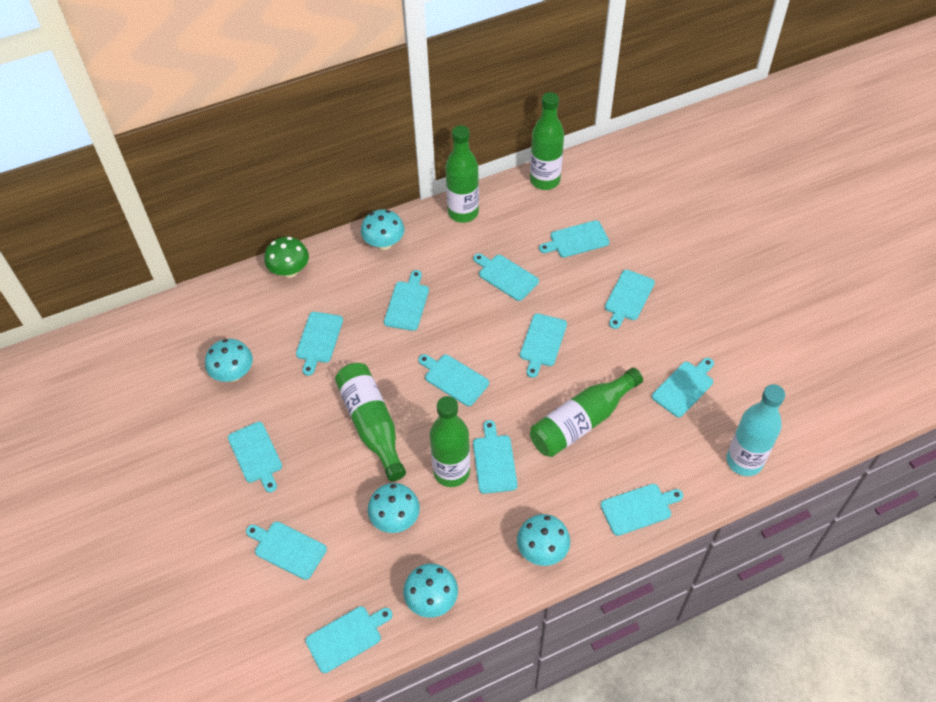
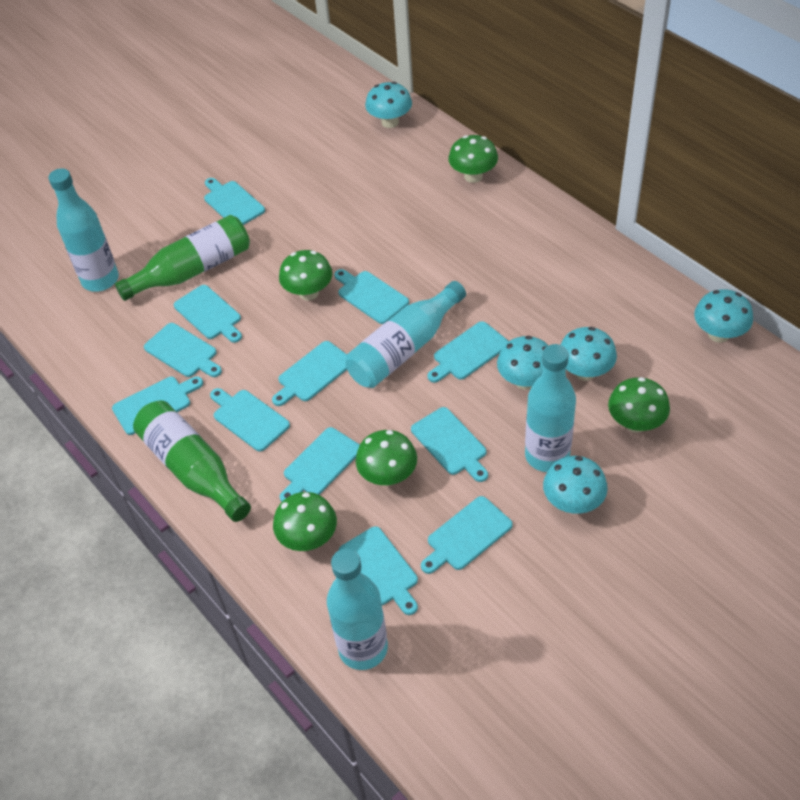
green bottle: [335,363,406,481] [430,396,470,487] [445,125,479,223] [530,92,564,190] [530,368,643,457] = 5 -> [115,215,250,301] [133,400,251,522] = 2
green mushroom: [264,237,309,278] = 1 -> [273,492,337,551] [279,250,332,301] [356,430,417,486] [448,135,498,183] [608,377,670,433] = 5
turquoise bottle: [726,384,785,476] = 1 -> [48,168,119,292] [327,548,388,670] [345,281,466,388] [525,344,576,472] = 4
turquoise cutting board: [228,422,282,493] [246,522,327,580] [296,312,343,376] [305,606,392,673] [384,270,429,331] [418,354,489,406] [473,253,539,301] [473,420,518,494] [520,313,567,378] [539,220,610,258] [600,484,683,536] [605,270,655,329] [652,358,714,417] = 13 -> [112,376,203,435] [144,323,222,377] [174,285,242,343] [204,178,265,225] [210,388,290,452] [272,341,347,406] [280,427,360,502] [334,269,409,324] [339,526,418,615] [411,407,488,482] [421,496,513,574] [428,321,509,383] = 12

